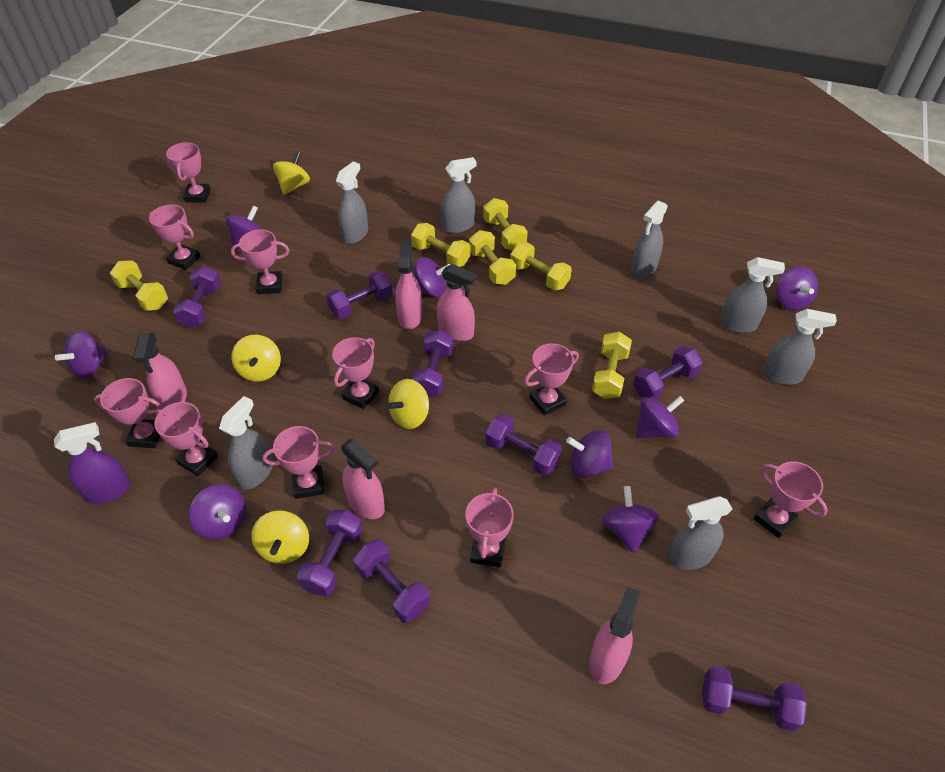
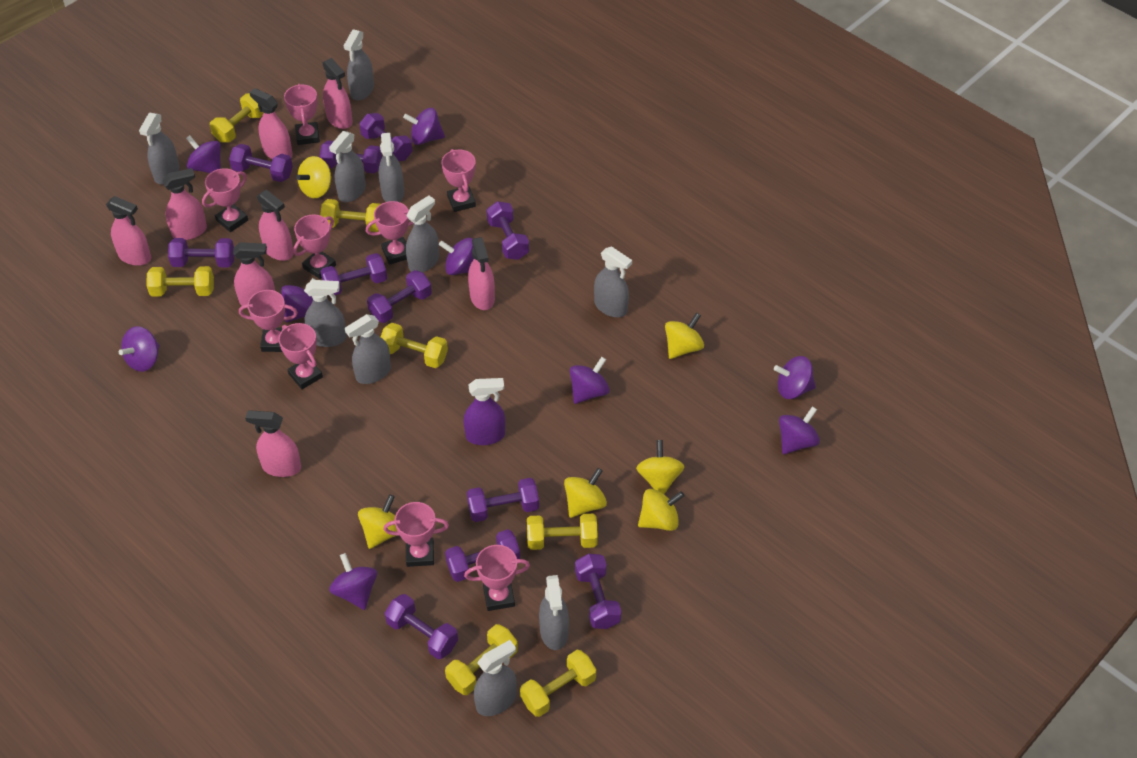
grey spray bottle: [219,396,273,490] [336,161,368,244] [441,157,476,233] [631,200,668,278] [668,496,732,570] [719,257,785,333] [762,309,837,385] = 7 -> [139,113,179,184] [305,280,347,347] [329,131,366,202] [344,29,374,101] [345,314,391,384] [379,133,404,202] [406,195,439,273] [474,640,517,716] [539,575,569,650] [594,247,632,317] = 10
pink spray bottle: [133,333,187,409] [341,439,385,519] [395,241,422,329] [437,264,477,341] [589,587,640,684] = 5 -> [106,196,151,266] [162,168,207,240] [233,242,275,306] [245,410,301,477] [249,88,293,159] [257,190,294,261] [323,58,352,129] [468,237,495,310] = 8
pink trophy: [94,378,162,448] [148,204,200,270] [154,402,218,476] [166,142,211,203] [231,229,289,294] [262,426,335,499] [332,337,379,409] [465,488,514,567] [524,344,579,416] [753,461,828,538] = 10 -> [202,168,248,232] [239,290,298,352] [278,323,323,389] [284,84,320,145] [293,214,336,279] [366,201,414,265] [384,502,449,567] [441,149,476,212] [464,545,530,611] = 9
purple dumbbell: [173,266,221,328] [297,510,363,596] [326,271,393,319] [353,539,430,623] [412,330,453,397] [485,414,562,476] [633,346,703,400] [702,666,807,731] = 8 -> [168,238,234,267] [229,144,293,182] [319,140,382,173] [320,253,387,295] [359,113,412,161] [367,270,432,323] [385,594,458,659] [445,529,520,582] [467,478,539,522] [486,201,529,260] [575,554,621,629] = 11
purple spinning top: [55,331,108,379] [189,484,246,540] [226,205,262,250] [414,257,450,297] [566,430,614,478] [602,486,659,553] [636,396,684,438] [776,266,818,311] = 8 -> [119,326,160,372] [186,135,221,173] [281,278,316,322] [329,553,377,610] [403,108,445,145] [439,238,474,275] [570,357,610,404] [774,356,816,399] [779,406,820,454] = 9
yellow dumbbell: [110,260,168,311] [411,223,470,267] [469,230,516,285] [483,198,528,250] [510,242,572,291] [592,332,632,399] = 6 -> [146,266,214,297] [210,93,264,142] [320,199,381,232] [381,323,448,368] [445,624,518,695] [520,650,596,717] [527,514,598,550] = 7
yellow spinning top: [231,335,281,382] [251,510,309,564] [273,151,310,195] [387,379,429,429] = 4 -> [296,156,331,198] [358,494,397,549] [564,468,607,518] [636,440,685,494] [638,489,685,531] [665,312,704,359] = 6

